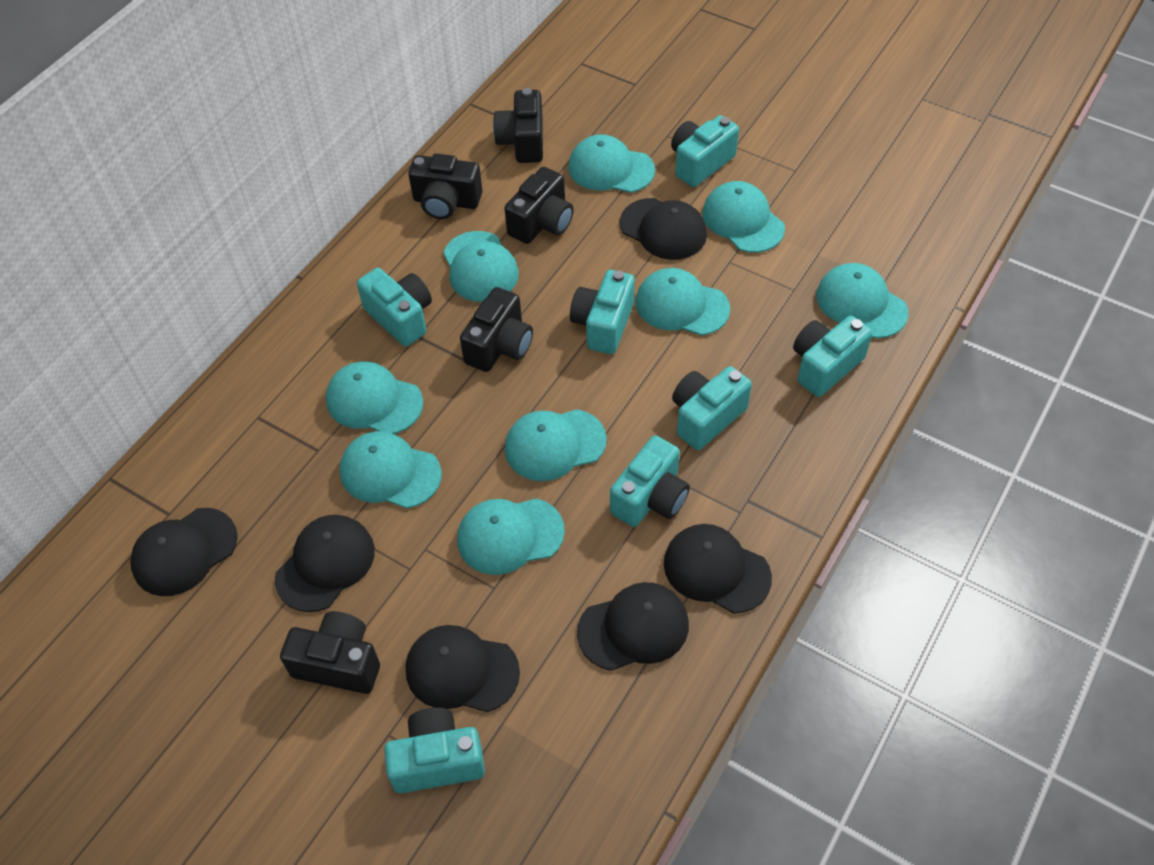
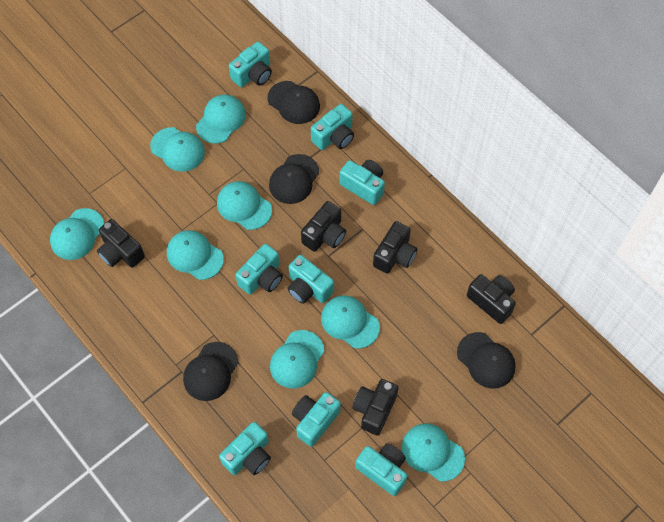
black cap: [130,508,238,596] [275,515,375,612] [406,625,520,712] [577,582,689,671] [620,198,707,260] [664,524,772,613] = 6 -> [183,342,238,401] [268,81,320,124] [269,154,319,204] [457,332,516,389] = 4
turquoise camera: [357,268,432,347] [384,708,485,793] [570,270,635,354] [610,436,690,527] [671,115,739,187] [672,366,752,450] [793,316,873,397] = 7 -> [219,422,271,475] [229,42,272,87] [235,244,283,295] [287,255,334,304] [292,392,341,447] [311,104,354,150] [340,160,385,205] [356,443,407,496] = 8
turquoise cap: [326,361,423,434] [340,431,442,508] [443,231,519,302] [457,498,565,575] [505,409,607,481] [568,134,655,193] [636,268,730,336] [702,181,785,253] [816,263,908,338] = 9 -> [50,208,104,260] [150,127,205,172] [167,230,224,280] [196,95,246,144] [217,181,272,230] [270,330,324,389] [321,296,380,348] [402,424,465,481] = 8

